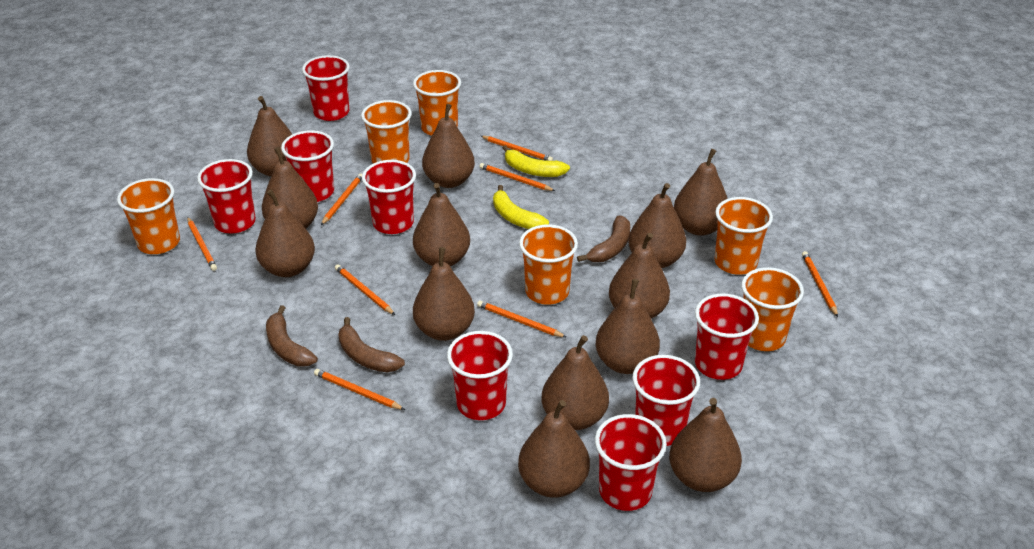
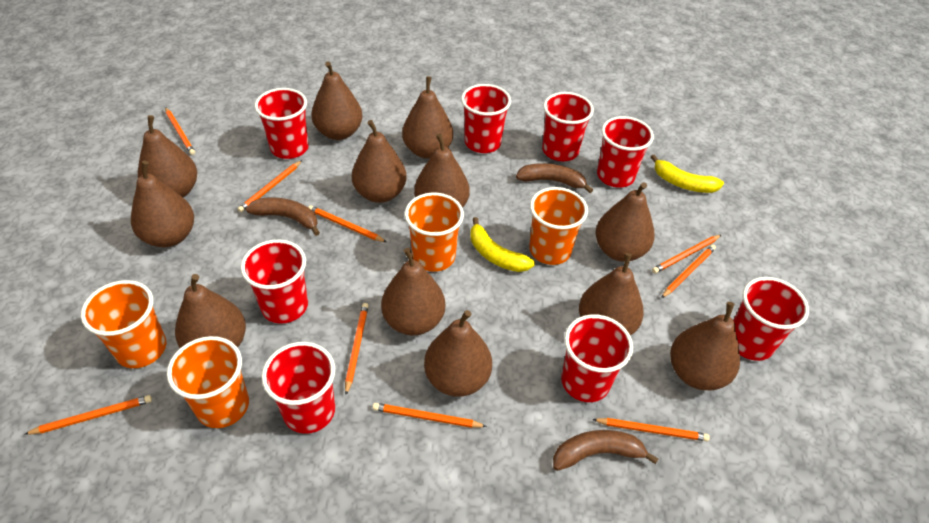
brown pear: [247,96,292,177] [255,189,315,277] [262,147,318,229] [413,183,470,266] [413,247,475,341] [422,104,475,188] [518,400,590,498] [542,335,609,430] [595,279,660,374] [609,233,670,319] [628,183,686,268] [669,398,742,492] [674,149,728,236] = 13 -> [131,161,194,247] [138,115,197,197] [175,274,246,348] [311,61,363,140] [352,120,407,203] [381,248,445,335] [402,76,453,158] [414,133,470,208] [424,310,492,397] [579,253,644,336] [595,182,655,262] [670,302,740,390] = 12
orange cup: [117,178,180,254] [361,100,412,163] [413,70,461,136] [519,224,578,305] [715,197,773,275] [741,267,804,351] = 6 -> [81,280,166,368] [167,336,249,428] [405,193,464,272] [529,187,588,265] = 4
orange pencil: [187,217,217,271] [314,369,405,410] [321,173,362,225] [335,264,395,315] [477,300,566,337] [479,163,555,191] [481,136,553,161] [802,251,838,317] = 8 -> [24,395,152,435] [165,107,195,155] [238,160,302,212] [308,205,386,242] [345,303,369,395] [373,403,487,428] [592,418,710,441] [652,235,721,273] [661,245,716,298] = 9

